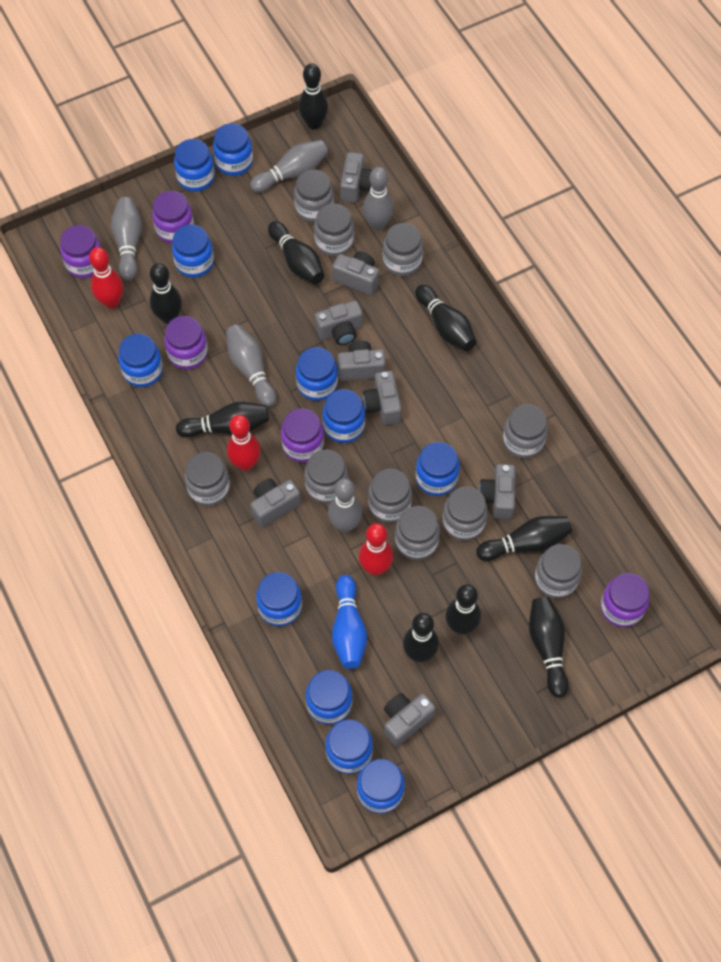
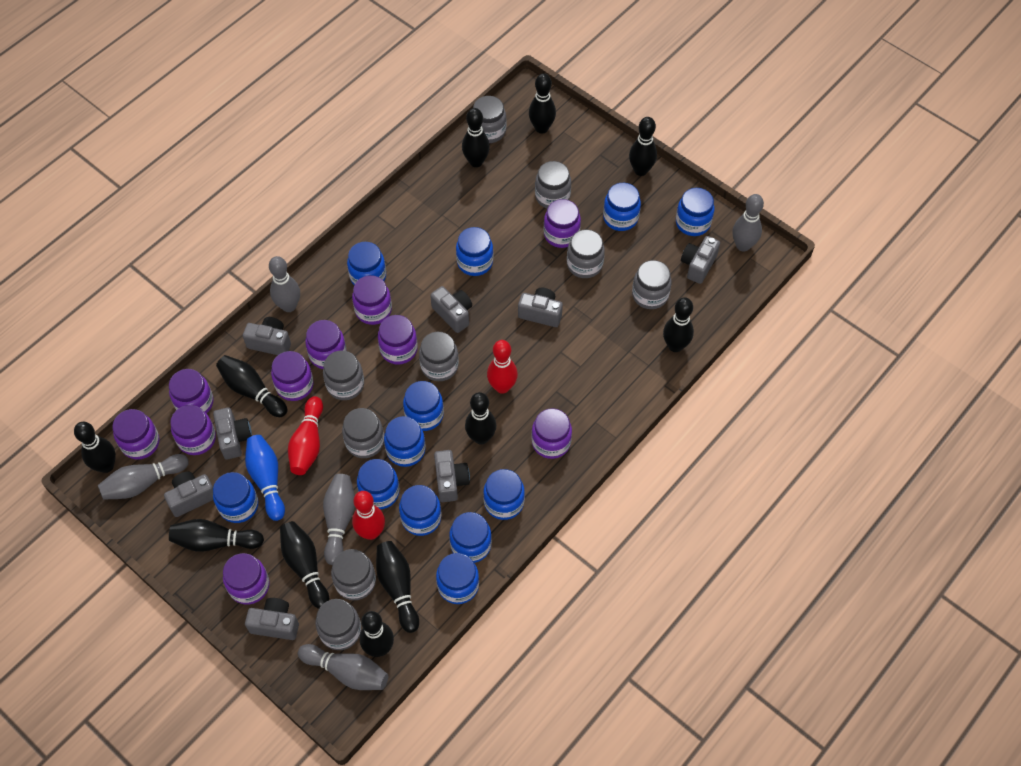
black bowling pin: [150,263,182,324] [176,402,269,438] [268,221,324,284] [299,63,328,130] [403,613,439,662] [415,284,476,351] [445,584,481,635] [476,516,572,561] [529,597,569,698] = 9 -> [74,422,116,473] [169,519,264,552] [216,355,287,417] [280,521,329,609] [360,611,394,657] [376,541,419,633] [462,108,490,167] [465,392,496,445] [529,73,556,134] [629,117,657,176] [663,297,694,352] = 11
blue jar: [118,334,163,387] [172,225,214,278] [174,139,215,192] [213,123,253,176] [256,572,302,626] [296,347,338,401] [306,670,352,724] [323,389,365,443] [325,719,373,774] [357,759,405,814] [416,442,460,496] = 11 -> [213,472,258,523] [347,242,386,285] [357,459,400,509] [384,416,426,467] [399,485,442,536] [403,381,444,431] [436,553,479,604] [450,512,492,563] [456,227,494,276] [483,469,525,520] [603,183,641,231] [676,188,714,236] = 12
grey jar: [185,452,230,506] [294,170,334,222] [304,449,348,504] [314,204,354,257] [368,469,412,523] [383,223,423,276] [395,506,440,560] [443,487,488,541] [503,404,548,458] [535,544,582,598] = 10 -> [316,599,361,650] [323,350,364,400] [331,549,376,600] [342,408,384,458] [419,332,459,381] [473,96,506,143] [535,161,571,208] [567,229,605,278] [632,260,672,309] = 9
purple jar: [60,225,101,278] [152,191,194,244] [164,316,208,369] [281,408,324,462] [600,573,650,627] = 5 -> [112,409,160,459] [169,369,214,414] [170,405,216,455] [223,553,270,605] [271,351,314,401] [305,320,347,369] [352,275,392,325] [378,315,418,365] [531,408,572,459] [543,199,581,248] = 10

